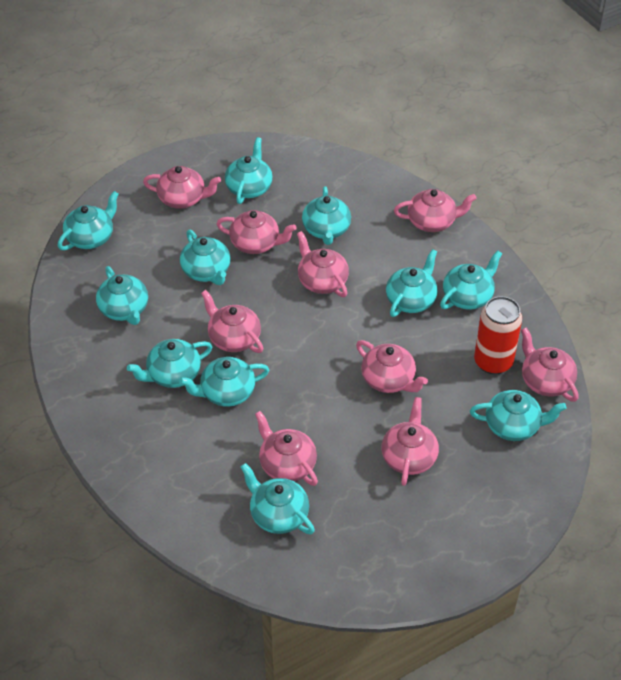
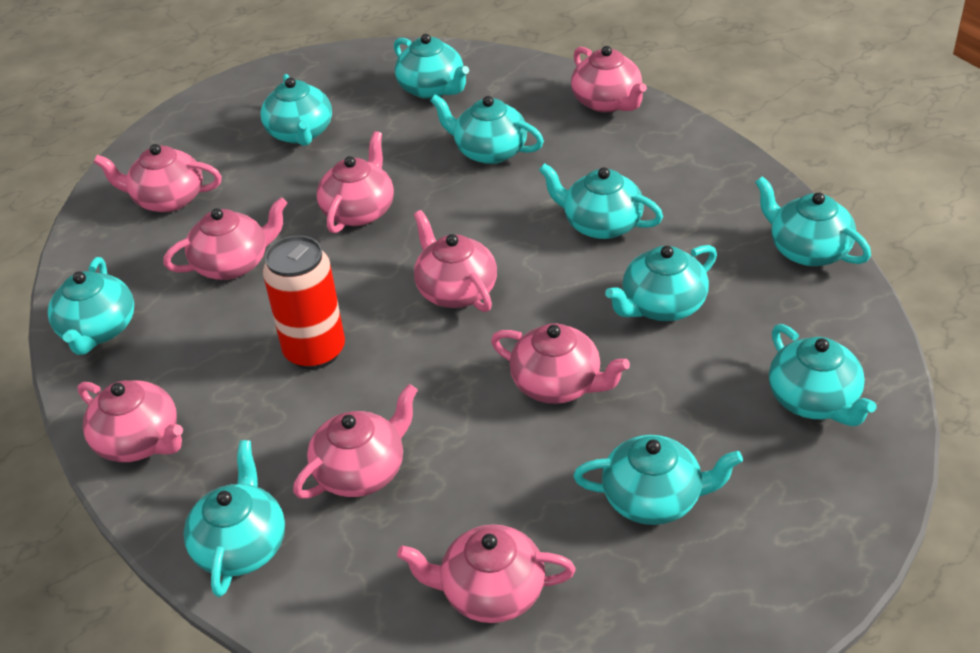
turquoise teapot: [58,191,119,250] [96,266,148,325] [127,339,213,388] [179,357,269,407] [180,230,231,285] [225,137,273,204] [241,463,315,534] [302,186,351,245] [386,249,438,317] [440,251,502,310] [470,390,567,441] = 11 -> [48,257,134,355] [183,440,285,597] [260,74,332,146] [394,34,469,99] [430,94,544,164] [539,163,663,239] [573,435,743,525] [605,245,717,321] [755,176,871,266] [769,324,876,426] = 10

